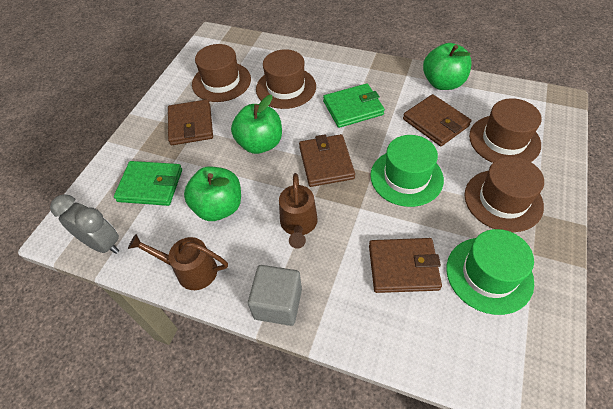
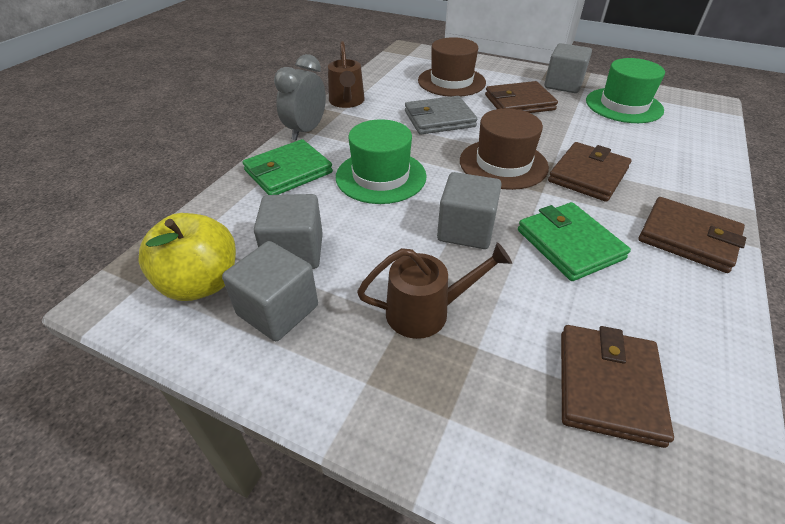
brown hat: [192,44,251,102] [256,49,316,109] [465,156,544,232] [469,98,542,163] = 4 -> [418,37,486,97] [460,108,549,190] = 2
green apple: [184,166,241,221] [231,95,282,154] [423,43,472,90] = 3 -> none = 0
grey cube: [248,265,302,326] = 1 -> [222,241,318,341] [254,194,323,269] [437,172,502,249] [544,43,592,93] = 4
grey wallet: none = 0 -> [405,96,477,135] = 1
yellow apple: none = 0 -> [138,213,236,301] = 1

